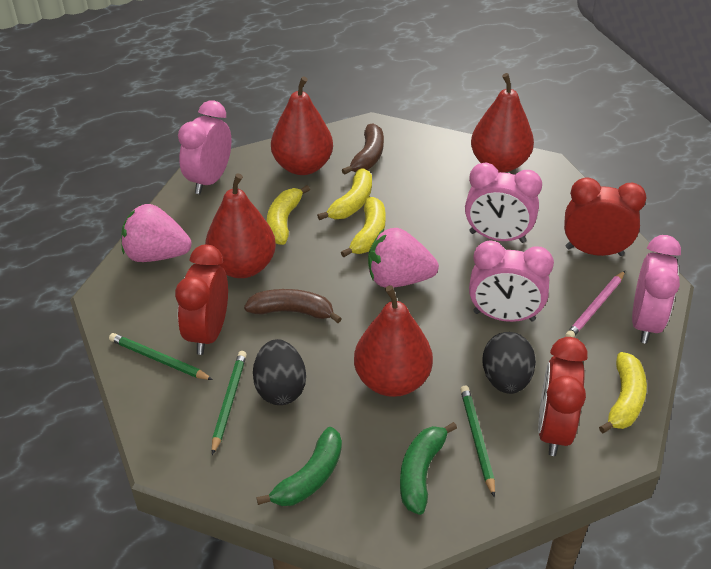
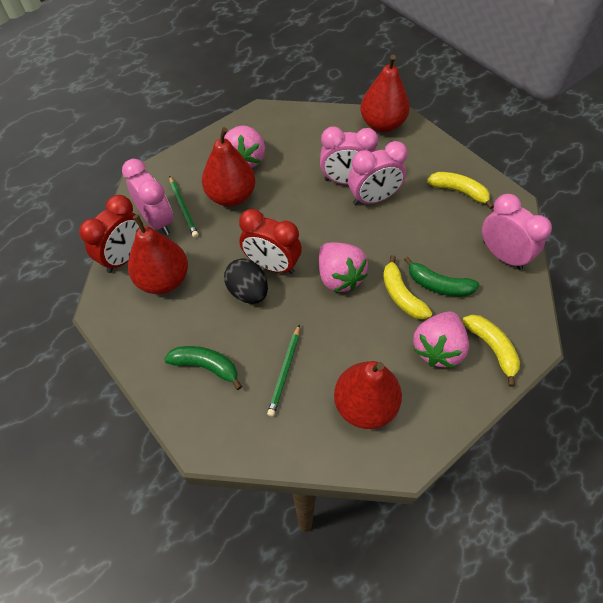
black egg: [253,339,306,405] [482,332,536,394] = 2 -> [224,258,268,304] = 1
brown banana: [244,289,342,323] [342,123,384,175] = 2 -> none = 0
green pencil: [109,333,213,380] [212,351,247,455] [460,386,495,498] = 3 -> [169,176,199,238] [267,324,300,417] = 2
pink pencil: [565,271,625,337] = 1 -> none = 0
pink strawberry: [121,204,192,262] [368,228,439,288] = 2 -> [224,126,265,168] [319,243,368,292] [413,311,469,368] = 3
red clock: [175,245,228,355] [538,337,588,456] [564,177,647,256] = 3 -> [79,195,143,273] [239,209,302,274] = 2
yellow banana: [267,185,310,245] [317,168,372,220] [341,197,386,257] [599,352,647,433] = 4 -> [383,255,432,320] [427,172,494,209] [462,315,520,387] = 3

